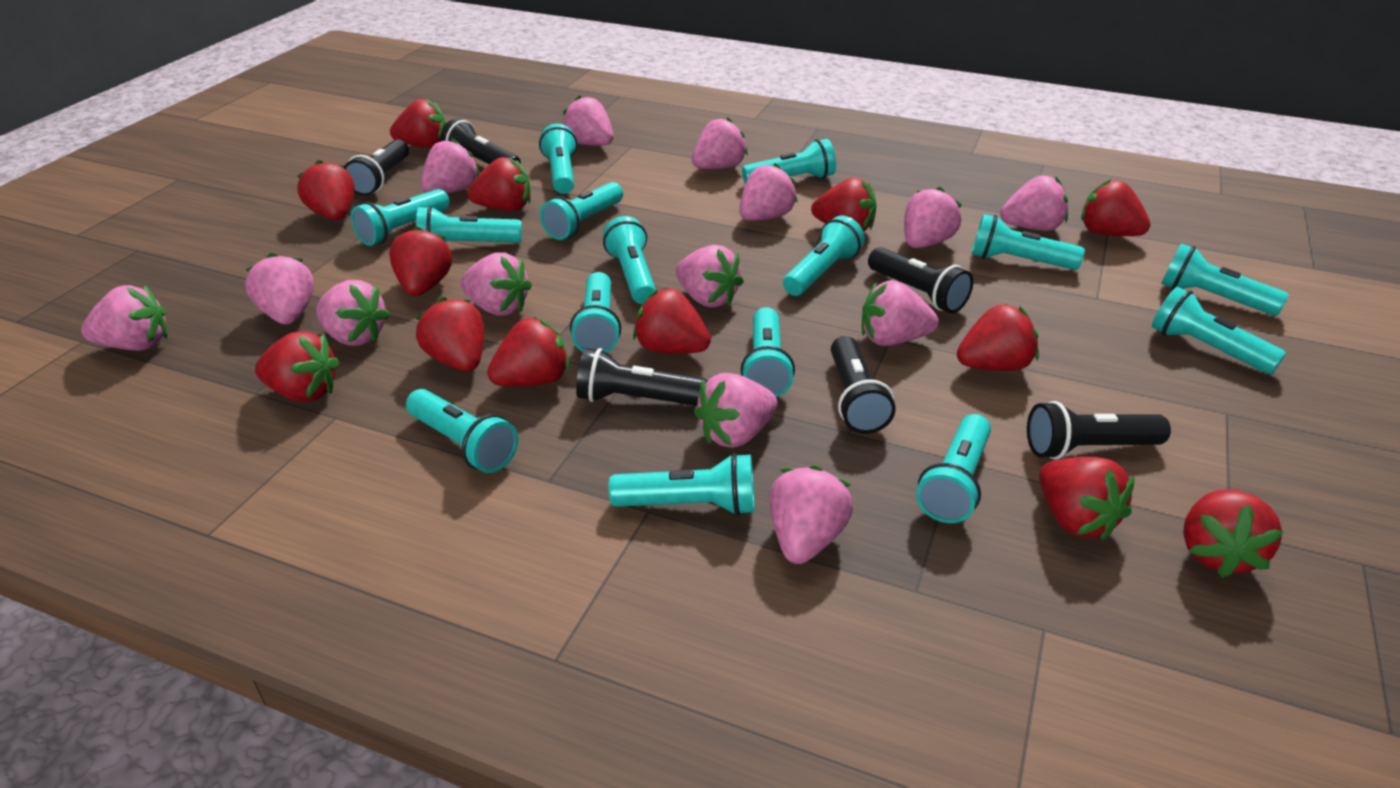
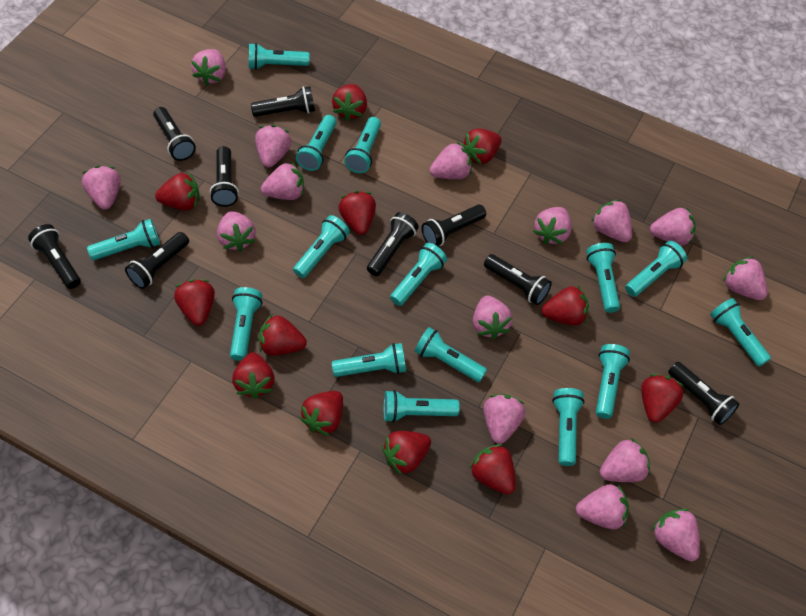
black flashlight: [344,139,409,196] [440,118,521,164] [576,348,707,406] [831,336,896,434] [868,247,973,313] [1027,401,1171,460] = 6 -> [28,224,81,289] [125,232,189,289] [153,107,196,161] [210,146,239,207] [251,86,315,117] [367,212,419,276] [421,205,486,246] [484,254,552,305] [668,362,739,425] = 9
pink strawberry: [81,285,167,351] [245,253,314,324] [316,280,390,346] [421,138,480,193] [460,253,532,316] [563,95,613,146] [676,245,744,308] [692,117,748,169] [694,373,777,448] [739,163,798,221] [769,465,853,564] [862,280,939,346] [904,187,962,248] [1000,175,1068,231] = 14 -> [82,166,121,210] [191,49,226,85] [217,211,255,252] [255,125,291,168] [261,162,304,200] [430,142,472,179] [473,296,513,339] [483,394,525,444] [533,207,572,245] [576,484,629,529] [591,199,632,242] [600,438,650,482] [650,208,696,245] [651,509,700,561] [723,256,768,300] = 15
red strawberry: [255,331,340,402] [297,160,354,220] [389,226,452,296] [390,99,446,148] [415,297,484,371] [467,157,530,211] [487,317,570,387] [633,288,711,354] [811,178,876,232] [957,304,1039,371] [1039,457,1135,540] [1081,179,1150,236] [1183,489,1283,578] = 13 -> [155,172,200,211] [174,279,215,326] [232,352,274,399] [259,315,307,356] [300,391,343,436] [332,84,367,121] [338,191,376,235] [382,431,431,475] [462,128,502,165] [469,444,516,495] [542,286,589,326] [641,374,683,423] = 12

